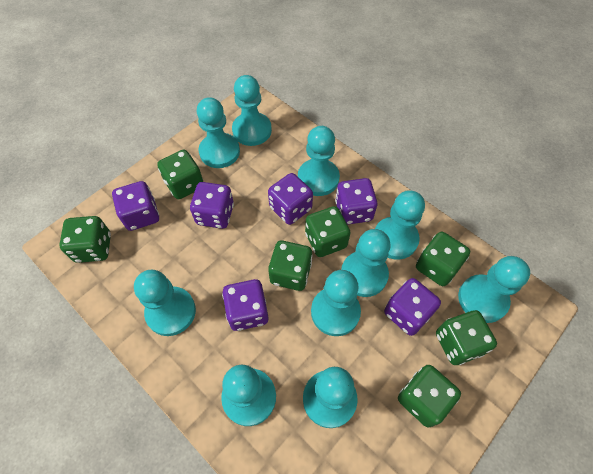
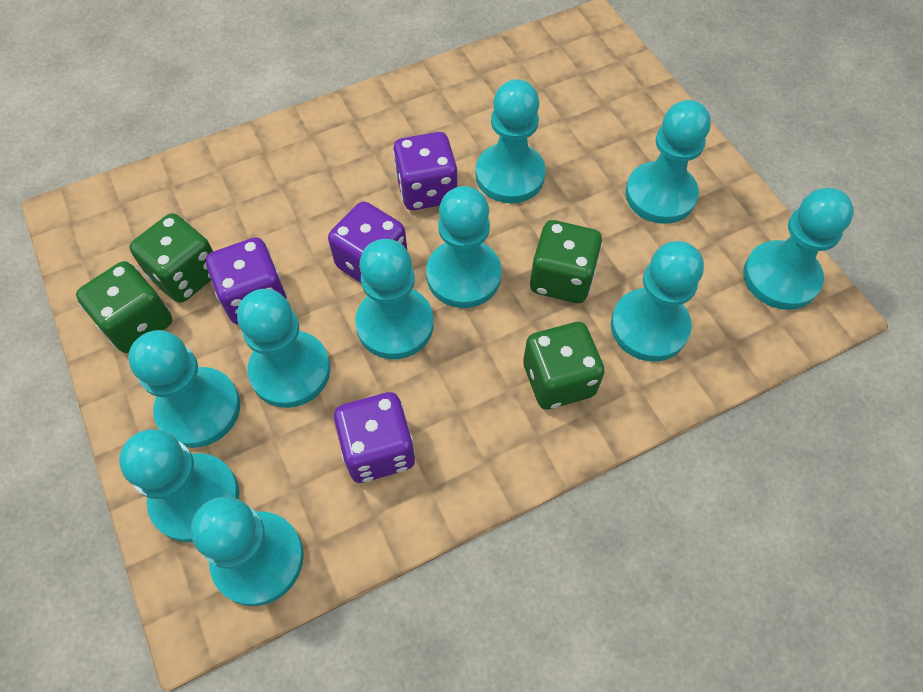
green dice: [59,216,111,263] [157,150,203,199] [268,240,313,291] [305,206,350,257] [398,365,461,427] [416,232,470,286] [436,310,497,365] = 7 -> [76,261,172,353] [130,213,213,303] [523,322,605,409] [530,220,602,303] = 4
purple dice: [112,181,159,231] [190,182,234,229] [222,279,269,331] [268,173,313,225] [335,178,377,225] [384,278,441,336] = 6 -> [206,237,287,325] [328,201,407,283] [334,392,415,483] [393,132,457,210] = 4

